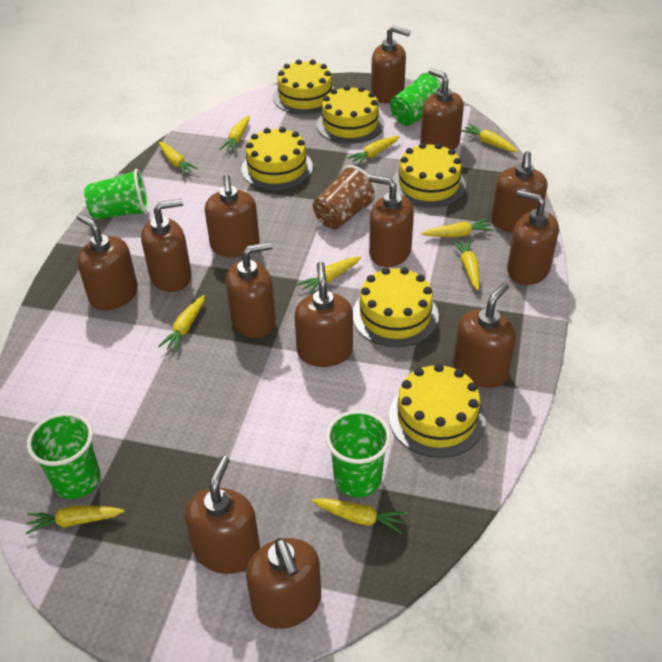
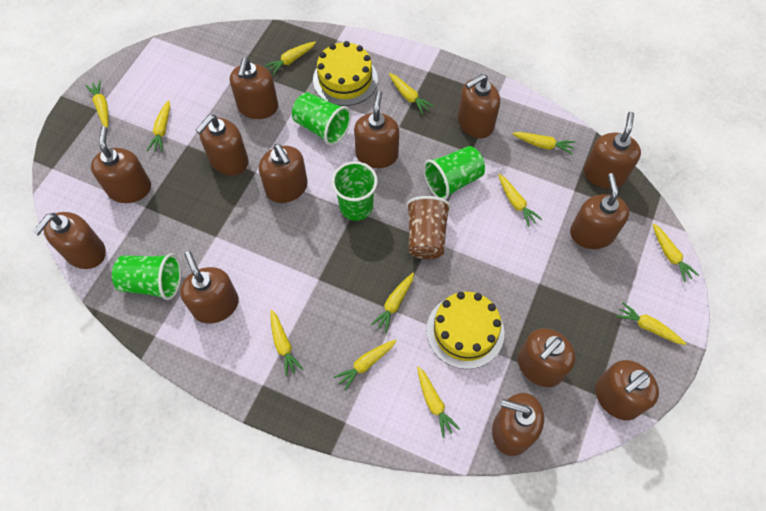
yellow cake: [241,127,313,190] [273,59,335,115] [317,85,384,144] [353,267,439,347] [389,363,485,458] [393,143,466,208] = 6 -> [313,41,378,106] [426,292,504,369] = 2
yellow carrot: [25,505,125,534] [158,295,205,352] [159,142,198,175] [220,115,250,152] [296,256,361,295] [312,498,407,534] [347,136,400,165] [421,219,494,237] [452,239,480,290] [461,124,518,152] = 10 -> [85,81,108,129] [147,100,170,152] [264,42,316,75] [270,310,303,377] [334,340,397,391] [371,273,414,333] [389,73,434,115] [417,366,460,438] [498,174,542,227] [512,132,575,155] [616,302,686,345] [653,223,699,282] = 12

